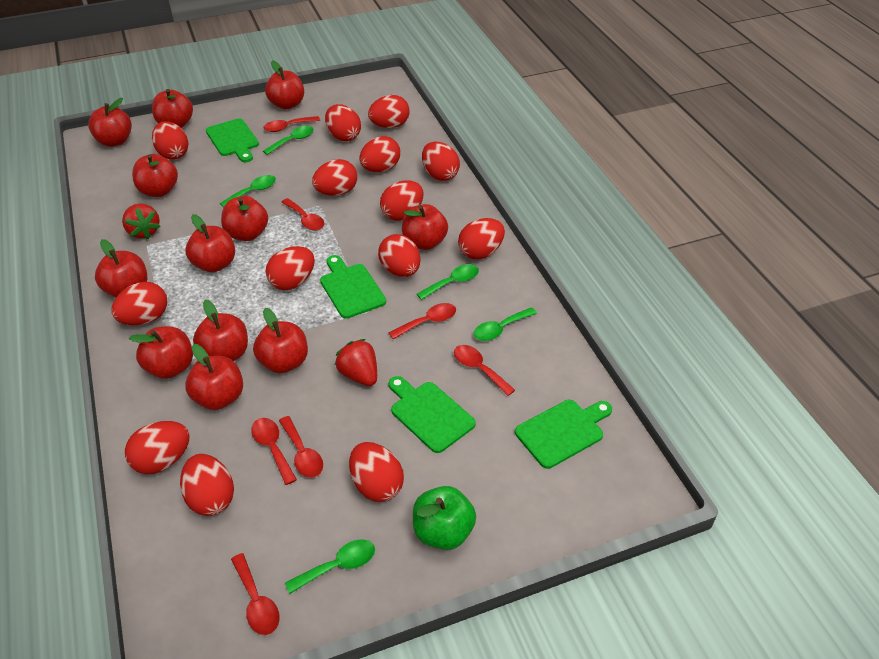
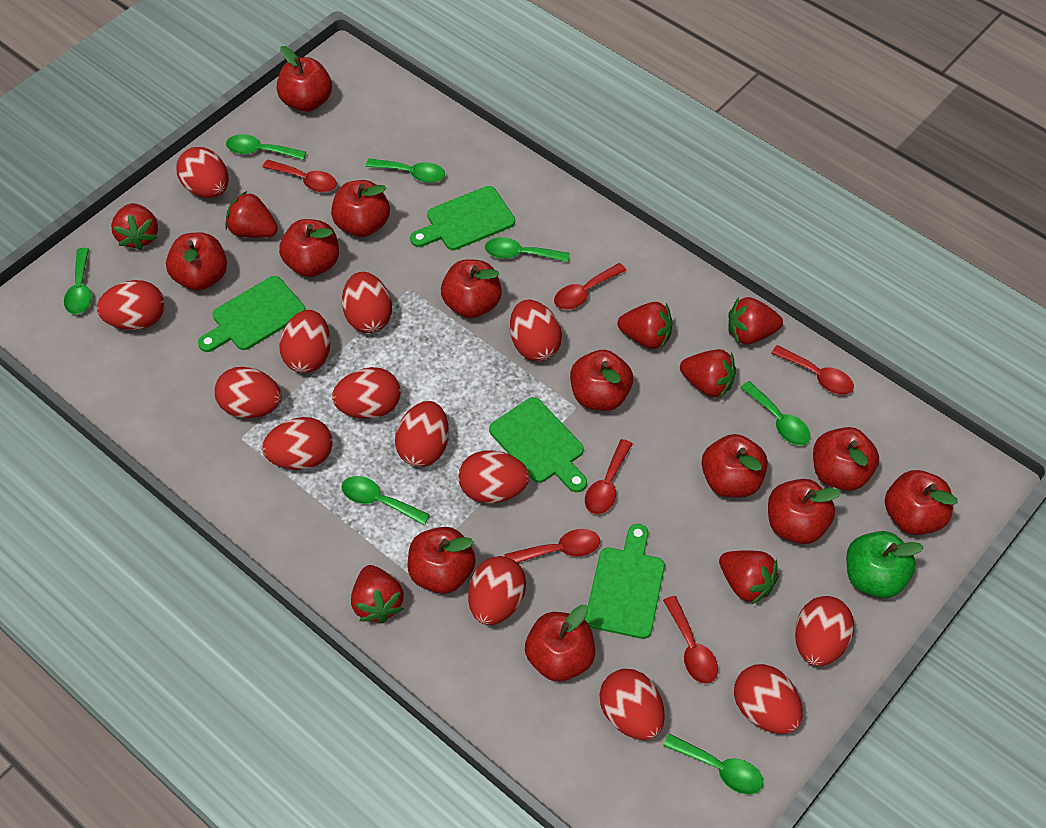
green spoon: [220,175,276,207] [263,126,314,155] [285,539,375,594] [417,264,479,300] [474,307,537,341] = 5 -> [64,248,91,314] [226,134,306,160] [341,476,430,525] [366,159,445,183] [485,237,570,262] [663,734,763,794] [740,381,811,445] = 7
red spoon: [231,553,280,635] [251,418,297,485] [264,116,320,132] [279,416,323,478] [282,198,324,231] [389,303,456,339] [454,345,515,396] = 7 -> [262,160,337,192] [504,529,600,563] [554,263,627,310] [585,439,632,515] [663,596,718,684] [771,345,854,395] = 6
red strawberry: [122,203,161,239] [335,339,377,386] = 2 -> [111,203,158,251] [225,191,278,238] [351,565,404,623] [617,302,673,349] [680,349,736,399] [719,550,779,605] [728,297,783,345] = 7

